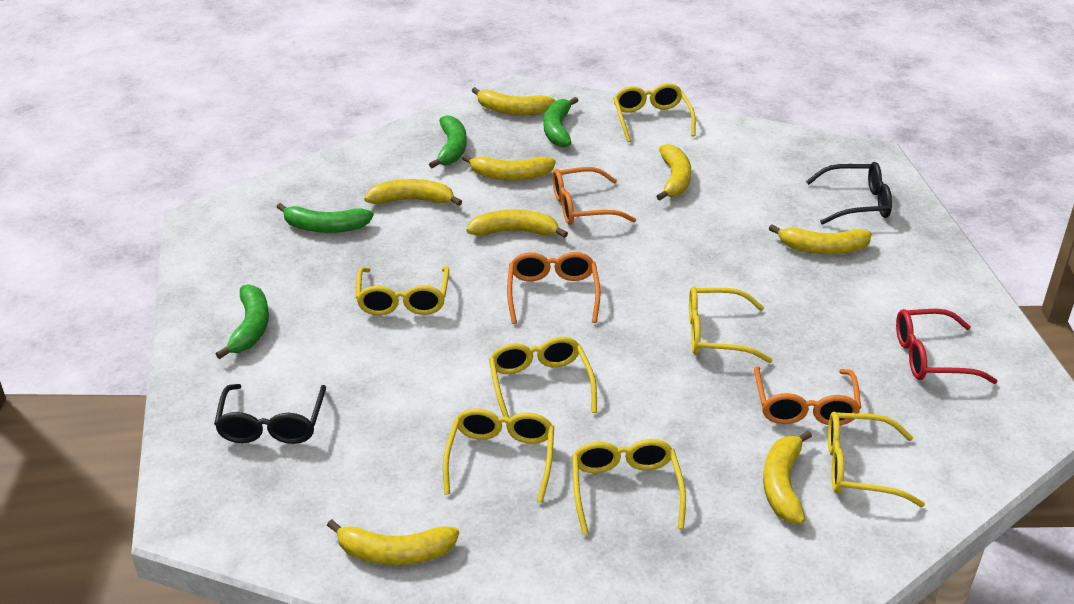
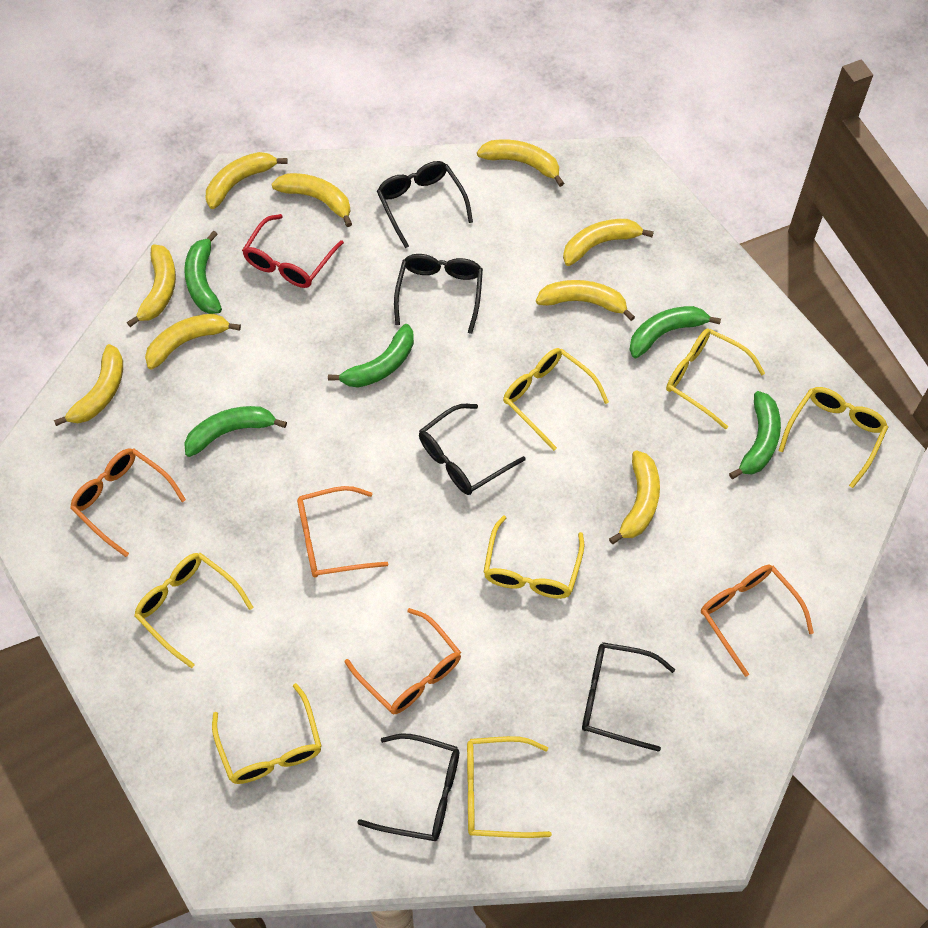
black glasses: [214,384,326,444] [806,162,892,225] = 2 -> [357,734,459,841] [377,161,473,248] [394,254,483,334] [419,404,526,495] [582,642,675,752] = 5
green banana: [216,284,269,359] [277,203,374,233] [429,115,467,168] [544,97,579,147] = 4 -> [184,231,222,314] [184,406,287,457] [328,324,414,388] [629,306,721,359] [729,391,781,479] = 5
orange glasses: [507,252,601,324] [552,167,636,225] [754,366,861,425] = 3 -> [70,448,186,557] [297,486,388,578] [345,608,461,714] [701,565,814,677] = 4
yellow banana: [327,519,459,565] [364,179,463,206] [462,154,556,181] [466,210,568,238] [472,87,555,115] [656,144,691,200] [763,430,812,524] [769,224,872,254] = 8 -> [54,344,123,426] [127,244,176,327] [145,314,241,369] [206,152,288,209] [272,173,352,227] [477,140,564,187] [536,280,635,321] [563,219,654,266] [609,450,660,544] = 9

